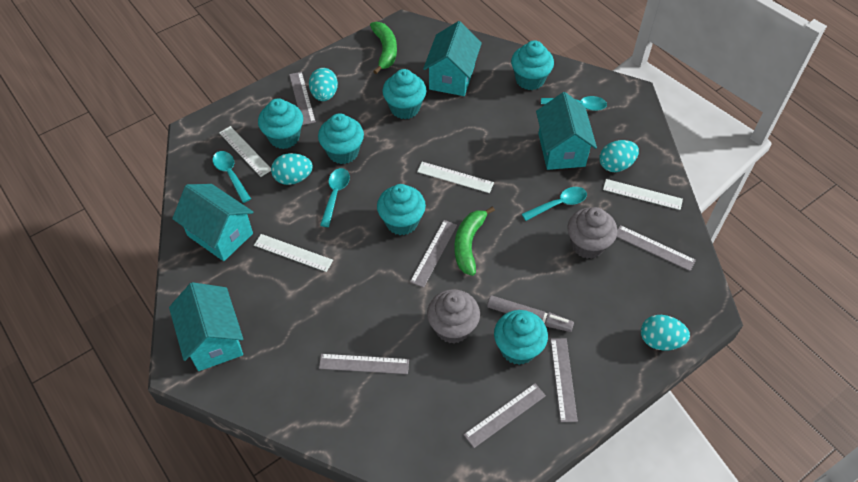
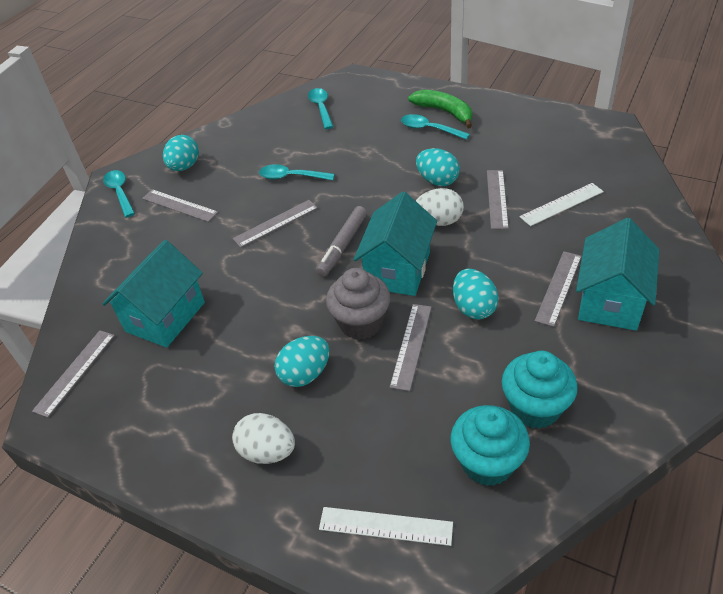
green banana: [370,22,397,74] [454,206,495,276] = 2 -> [408,90,472,128] = 1
grey cupcake: [427,289,480,344] [567,207,617,259] = 2 -> [326,268,391,340] = 1
turquoise cupcake: [258,98,303,149] [318,113,364,164] [377,184,426,235] [382,69,426,119] [494,310,548,365] [511,40,554,90] = 6 -> [451,405,530,486] [502,351,578,429] = 2
turquoise house: [169,282,243,371] [172,184,253,261] [423,21,482,96] [536,92,597,170] = 4 -> [102,240,205,348] [353,192,437,296] [576,218,660,331] = 3
white egg: none = 0 -> [232,413,295,464] [416,188,464,226] = 2
white ruler: [219,126,271,177] [254,234,333,272] [417,162,494,193] [603,179,683,210] = 4 -> [319,507,453,546] [520,183,604,226] = 2

